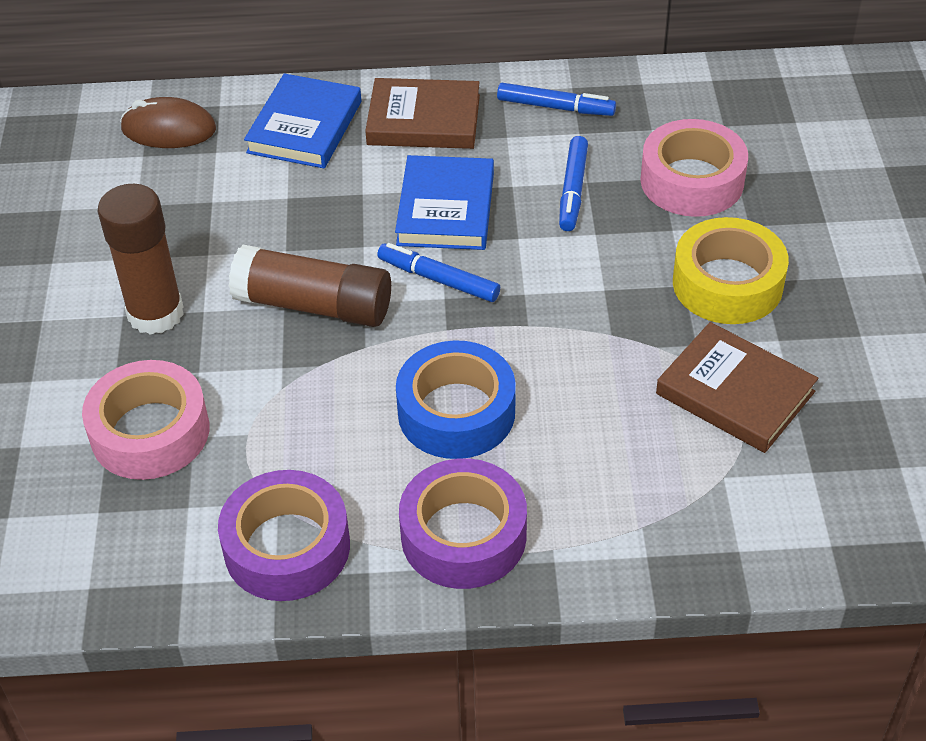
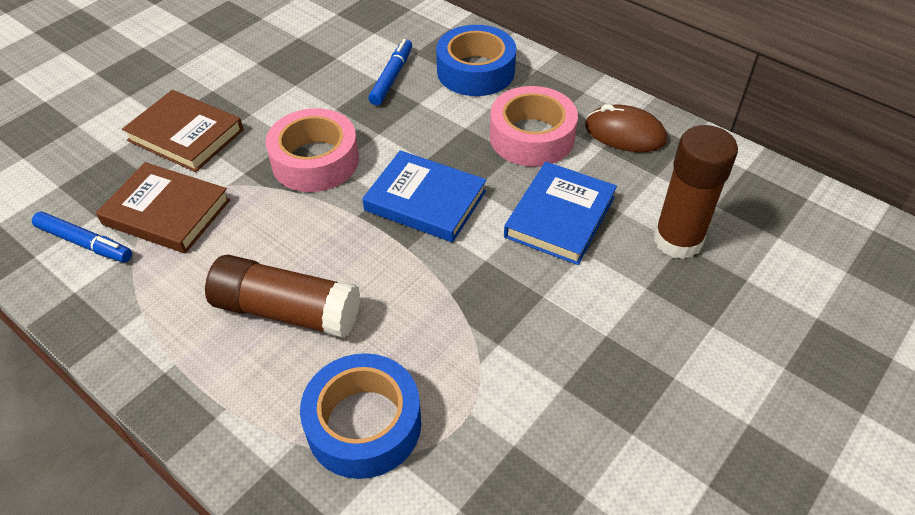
blue marker: [377,243,500,302] [497,83,616,116] [559,136,588,231] = 3 -> [32,211,132,263] [368,39,412,105] = 2
blue tape: [396,340,516,459] = 1 -> [300,353,421,479] [436,25,516,96] = 2
purple tape: [218,470,350,601] [399,458,527,589] = 2 -> none = 0
yellow tape: [673,217,789,324] = 1 -> none = 0

